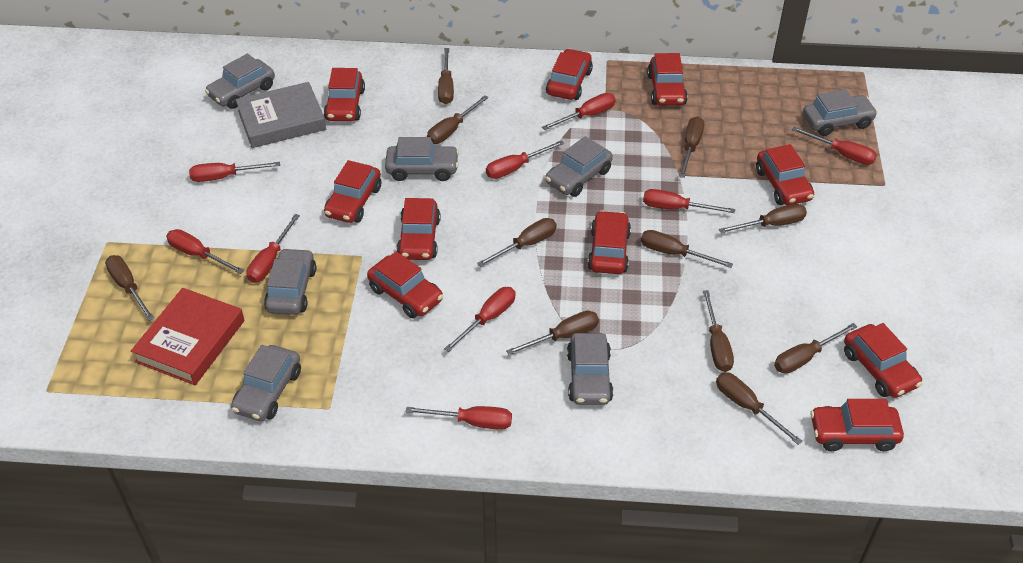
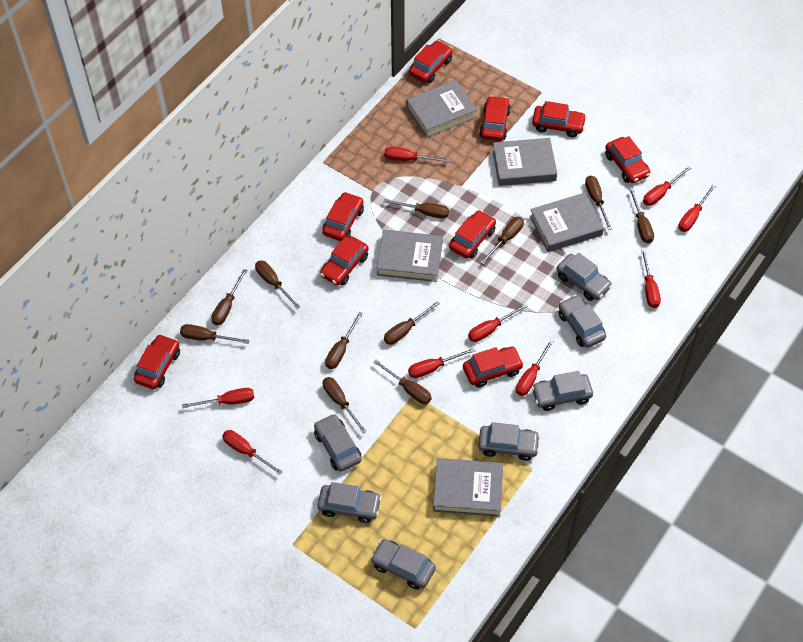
grey book: [236,82,326,148] = 1 -> [377,230,443,282] [406,80,477,137] [433,458,503,517] [492,138,557,186] [530,193,604,252] = 5
red book: [131,288,244,385] = 1 -> none = 0
red car: [324,68,365,121] [324,160,381,223] [367,251,443,318] [396,198,441,260] [546,49,593,100] [587,210,631,274] [647,53,688,106] [756,144,814,205] [810,399,904,451] [844,323,923,398] = 10 -> [134,334,180,389] [320,236,369,285] [322,192,364,241] [409,40,453,83] [449,210,496,259] [463,346,524,388] [479,96,511,141] [532,101,587,137] [605,136,650,183] = 9

